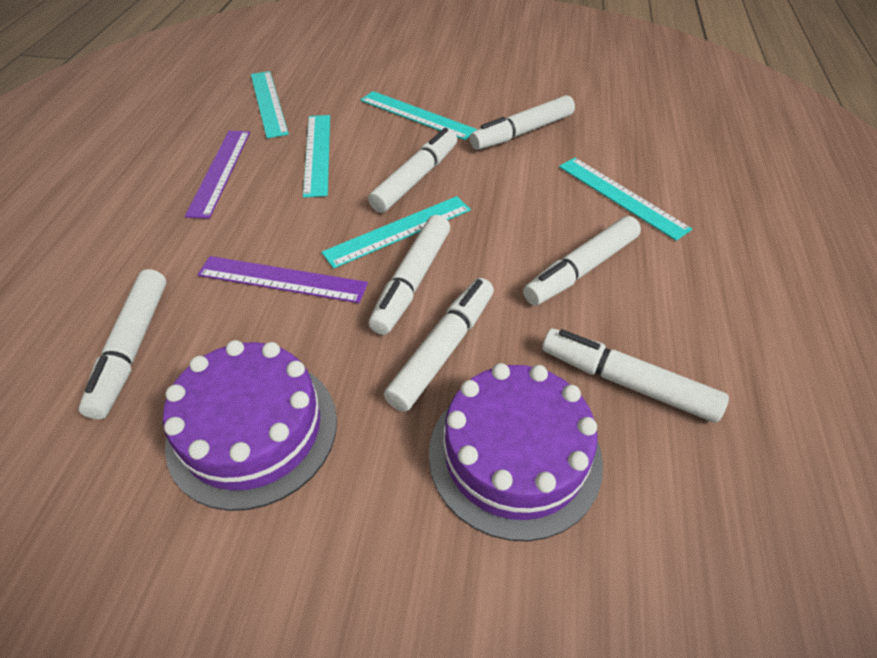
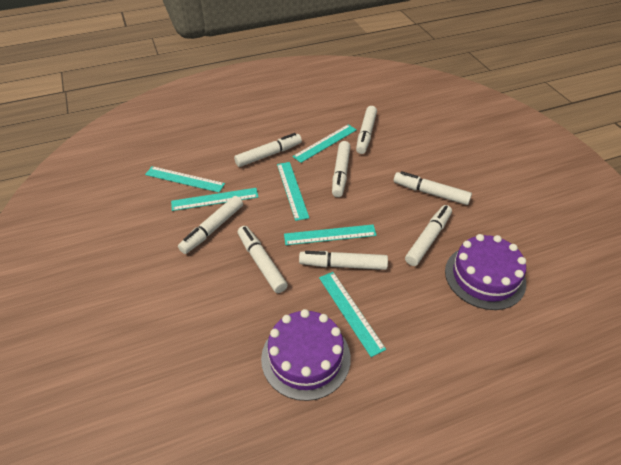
purple ruler: [185,131,250,219] [197,256,368,303] = 2 -> none = 0
turquoise ruler: [251,71,289,138] [303,115,330,198] [321,196,471,269] [360,91,477,140] [559,158,692,241] = 5 -> [145,166,225,192] [171,188,258,211] [277,162,309,221] [284,225,377,245] [292,124,357,163] [319,272,386,357] = 6
white marker: [78,269,167,420] [368,128,457,213] [368,215,450,335] [384,278,494,412] [470,95,575,150] [523,216,641,306] [542,329,729,423] = 7 -> [178,196,243,254] [234,133,302,167] [238,226,288,293] [299,251,388,270] [332,141,351,197] [356,106,377,154] [394,171,472,205] [405,205,452,266] = 8

